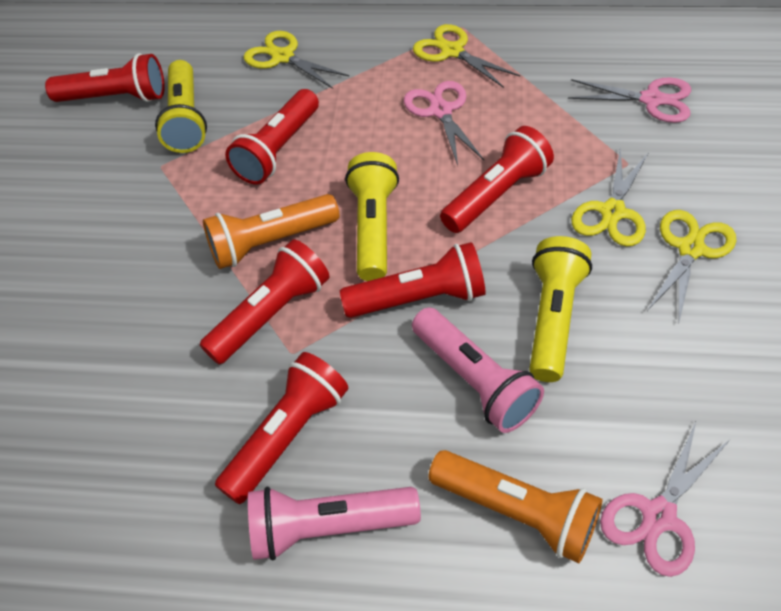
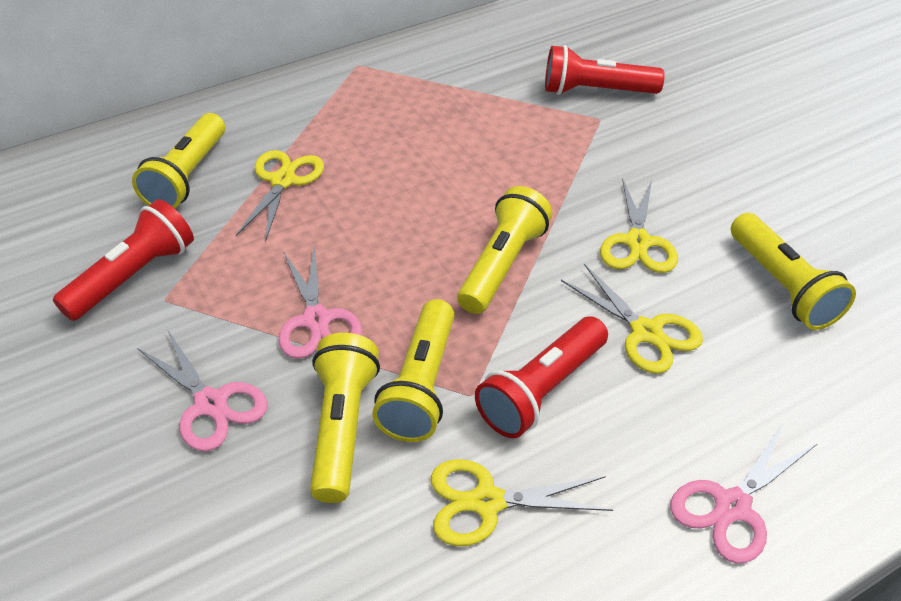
orange flashlight: [203,194,339,269] [428,450,603,563] = 2 -> none = 0
pink flashlight: [248,487,421,560] [412,307,544,433] = 2 -> none = 0
red flashlight: [45,53,165,102] [200,239,330,364] [215,352,348,504] [225,89,319,185] [340,242,486,318] [440,126,554,233] = 6 -> [53,199,194,321] [475,316,608,438] [545,45,665,95] = 3
yellow flashlight: [155,60,207,153] [345,152,399,281] [529,236,592,382] = 3 -> [132,113,225,209] [310,333,380,503] [372,299,454,442] [457,186,552,314] [731,213,856,330] = 5

